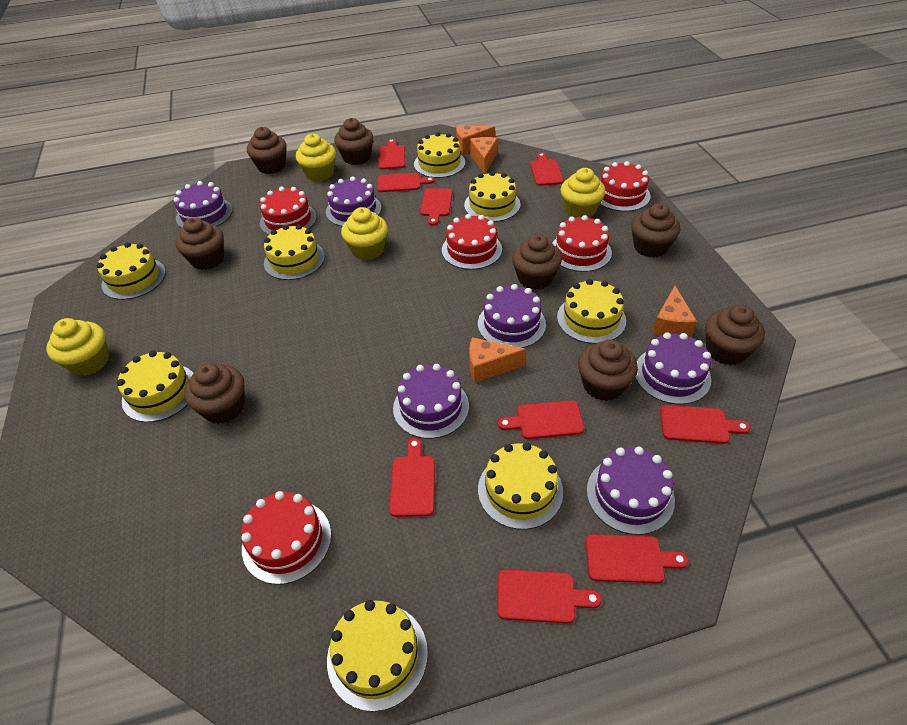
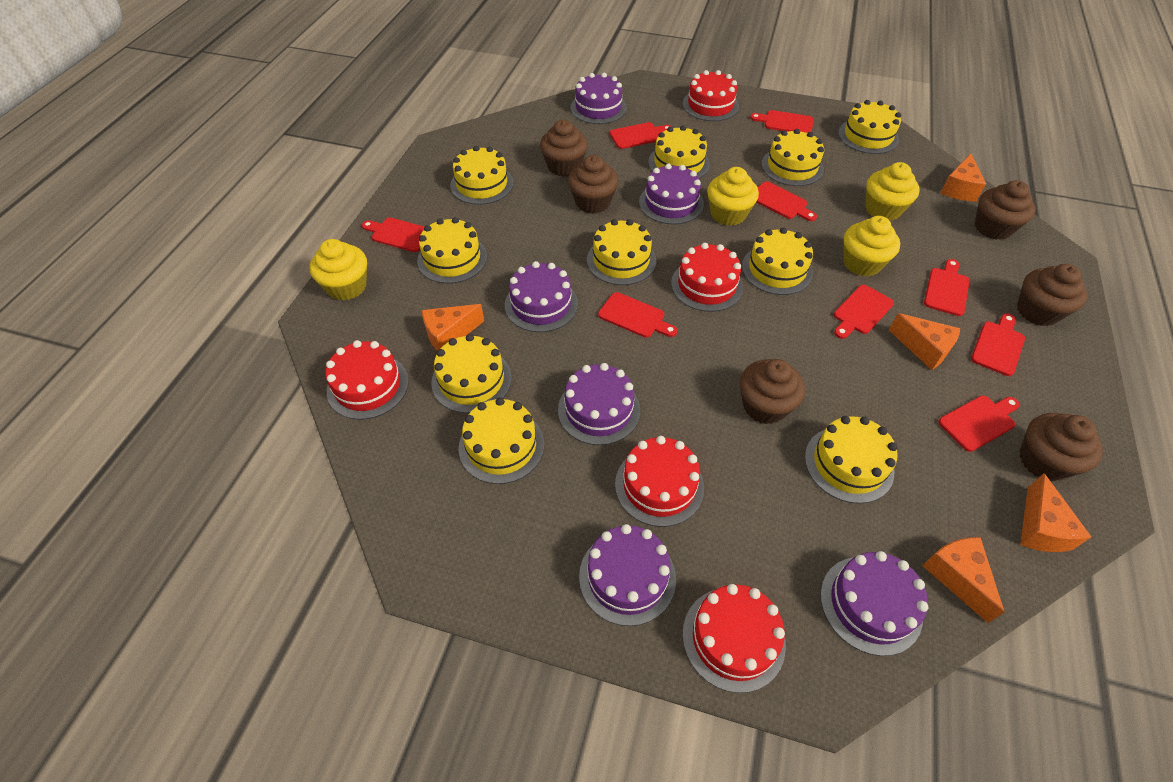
brown cupcake: [175,217,224,270] [184,363,245,424] [247,127,287,174] [334,118,373,165] [512,234,562,290] [578,339,638,401] [631,203,680,258] [705,305,765,365] = 8 -> [540,120,588,177] [568,155,618,214] [740,359,805,424] [975,180,1035,240] [1017,264,1087,326] [1019,413,1103,481] = 6
orange cheese: [456,125,495,154] [469,337,526,383] [470,137,498,174] [652,286,697,337] = 4 -> [422,304,484,351] [889,313,960,370] [922,537,1005,623] [940,154,986,202] [1020,473,1091,552] = 5
yellow cake: [97,242,166,300] [117,350,194,422] [264,224,325,280] [327,600,428,712] [414,132,465,178] [464,171,520,222] [478,442,563,529] [557,279,626,344] = 8 -> [417,217,487,284] [431,334,512,413] [450,146,513,205] [459,397,544,484] [587,219,656,285] [648,125,710,179] [742,228,813,295] [761,129,824,186] [805,416,898,504] [838,100,901,154] = 10

